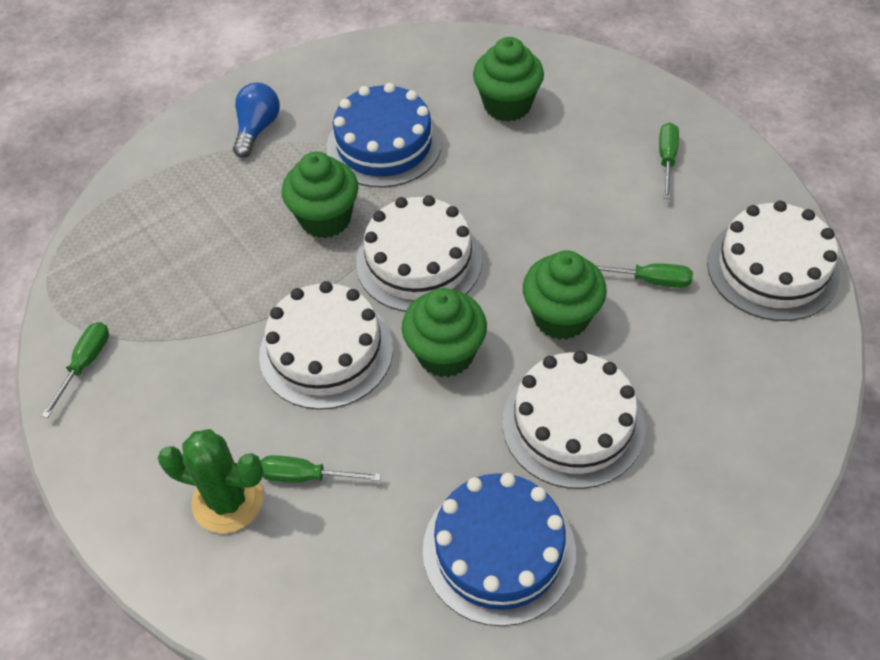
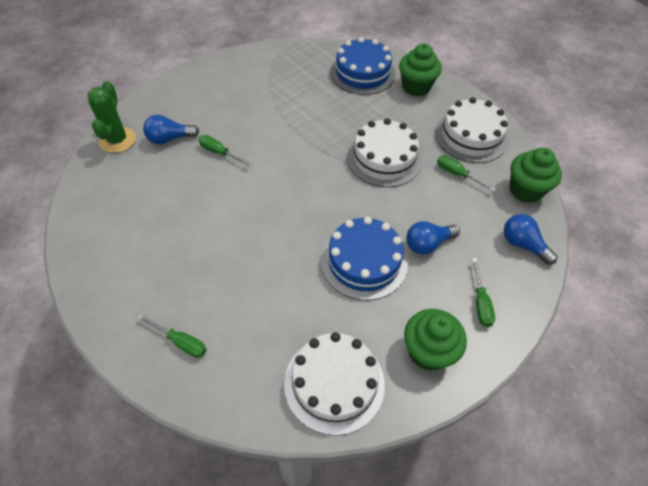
blue light bulb: [233,83,280,158] = 1 -> [143,115,199,144] [406,221,460,255] [504,214,557,265] = 3
green cupcake: [282,152,358,238] [402,288,487,377] [473,37,544,122] [523,250,607,340] = 4 -> [399,43,442,96] [404,309,467,371] [510,147,562,203] = 3
white cake: [259,281,393,410] [356,195,482,312] [502,351,645,489] [707,201,840,321] = 4 -> [284,332,385,436] [347,118,422,187] [435,97,508,163] = 3

